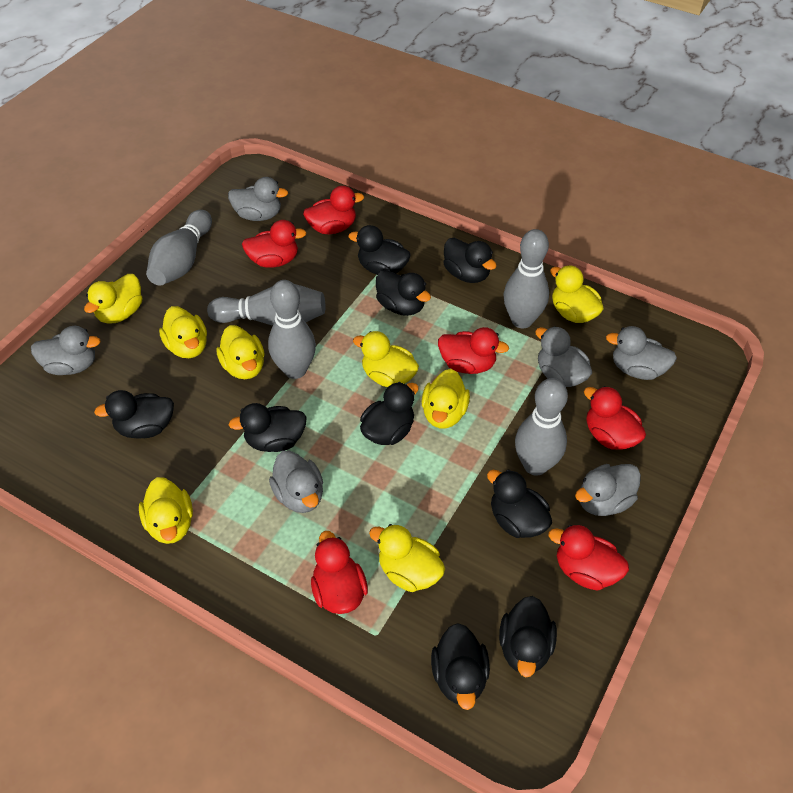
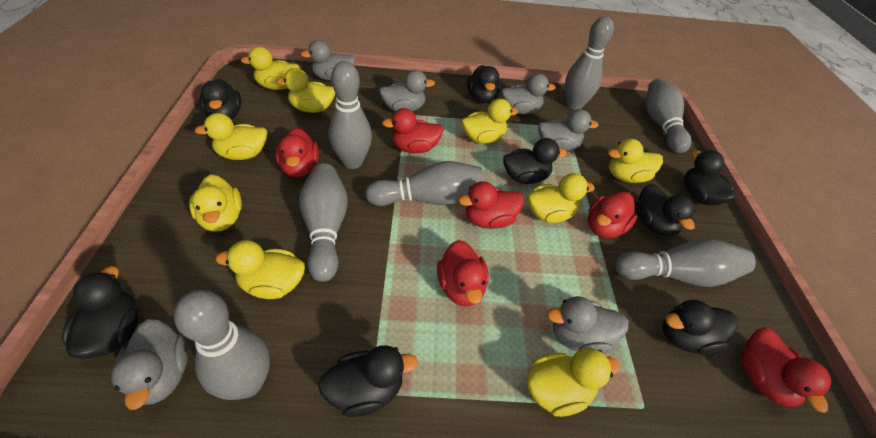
black duck: [94,390,174,439] [229,403,307,452] [349,225,411,275] [360,382,419,445] [376,270,431,316] [431,623,490,710] [443,238,497,283] [487,469,552,538] [499,596,557,677] = 9 -> [62,266,138,359] [200,79,242,120] [318,345,418,417] [467,65,501,103] [503,138,567,184] [635,184,696,237] [663,300,738,354] [684,150,737,205] = 8
grey bowling pin: [146,210,212,286] [207,284,325,326] [268,280,316,379] [504,229,549,328] [515,378,568,476] = 5 -> [174,290,270,400] [299,164,348,282] [329,61,372,169] [365,161,484,206] [565,16,614,110] [615,238,756,287] [646,78,692,153] = 7
yellow duck: [84,274,142,324] [139,477,193,544] [159,306,207,358] [216,325,265,379] [353,331,419,387] [369,524,445,592] [422,369,470,428] [550,265,604,323] = 8 -> [189,174,242,232] [194,113,267,160] [216,240,305,299] [241,47,300,90] [276,68,335,113] [461,99,518,144] [527,173,595,223] [527,348,620,417] [608,139,663,183] = 9

